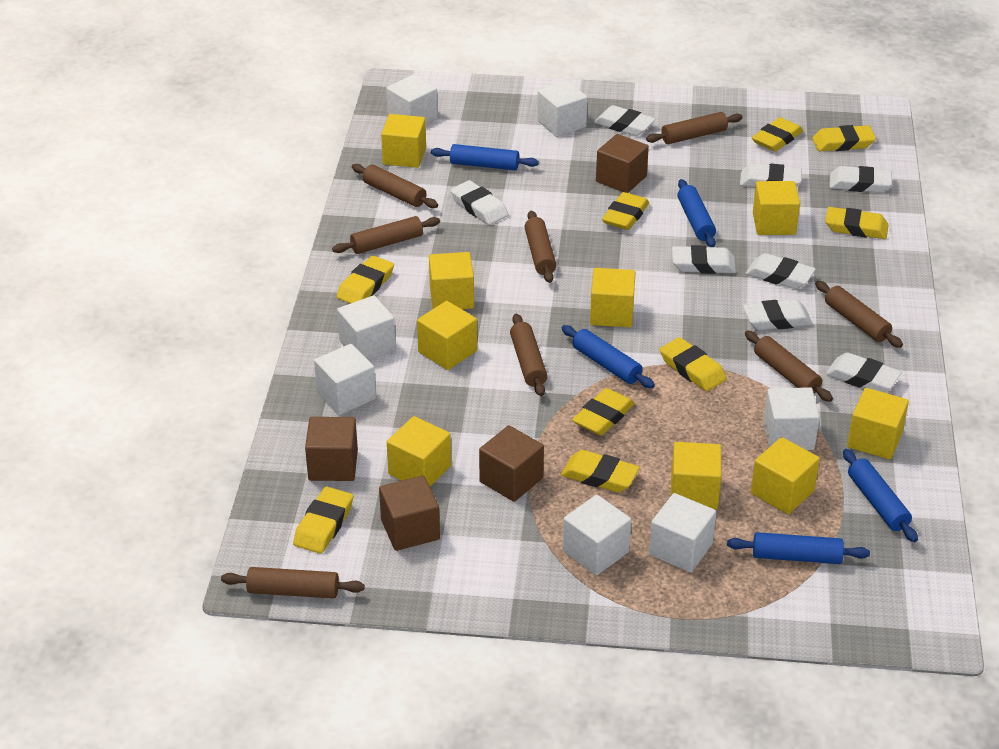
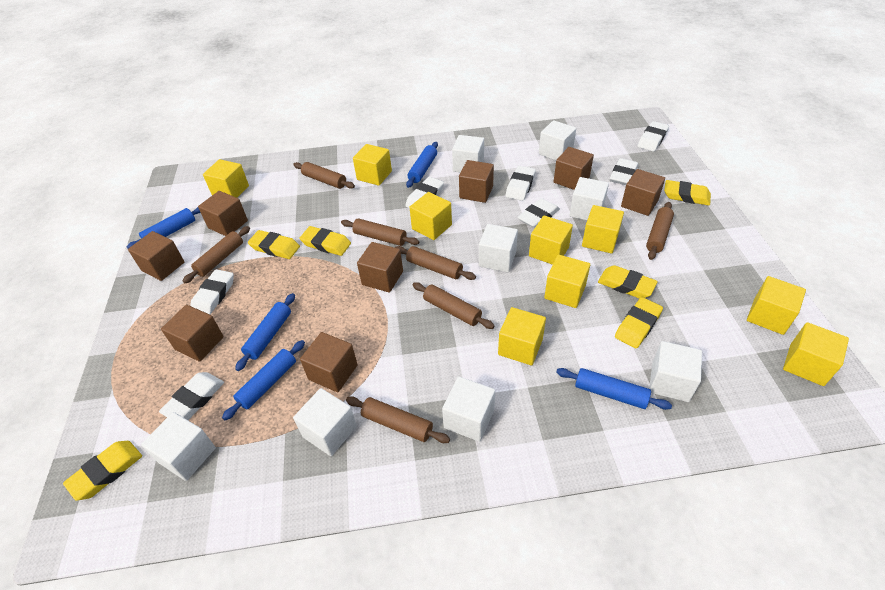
brown cube: [305,417,358,481] [379,475,440,551] [479,425,544,502] [596,134,649,193] = 4 -> [128,231,184,281] [161,305,224,362] [198,191,248,236] [300,332,358,392] [357,242,403,293] [459,160,494,203] [554,147,594,190] [621,169,665,216] = 8
brown rolling pin: [221,567,365,598] [332,216,440,254] [352,164,438,208] [510,314,547,396] [524,211,556,283] [646,112,743,144] [745,330,833,402] [815,281,903,348] = 8 -> [183,226,250,283] [293,162,355,189] [341,218,419,246] [346,396,450,443] [395,246,476,280] [413,282,494,329] [646,202,674,260] = 7
white cube: [314,344,376,415] [337,295,396,360] [386,75,437,124] [537,81,588,137] [563,495,631,575] [649,493,716,572] [763,387,820,450] = 7 -> [141,412,216,481] [293,388,357,456] [442,377,495,442] [452,135,484,173] [479,224,518,272] [539,120,576,160] [569,177,609,220] [649,341,702,402] = 8
white eraser: [450,180,508,225] [594,105,655,136] [672,245,736,274] [740,163,802,187] [743,299,813,330] [746,253,816,289] [826,352,902,392] [829,166,892,193] = 8 -> [159,372,224,420] [190,269,234,314] [405,177,444,208] [506,166,536,201] [517,198,560,228] [610,158,638,185] [638,121,669,151] = 7
yellow eraser: [293,487,353,554] [337,255,394,304] [561,450,640,492] [572,388,635,435] [602,192,649,230] [660,337,727,391] [752,117,803,151] [812,125,876,151] [825,207,889,239] = 9 -> [63,441,142,500] [248,230,300,259] [300,226,351,256] [598,265,658,299] [615,297,663,348] [664,180,711,206] = 6

